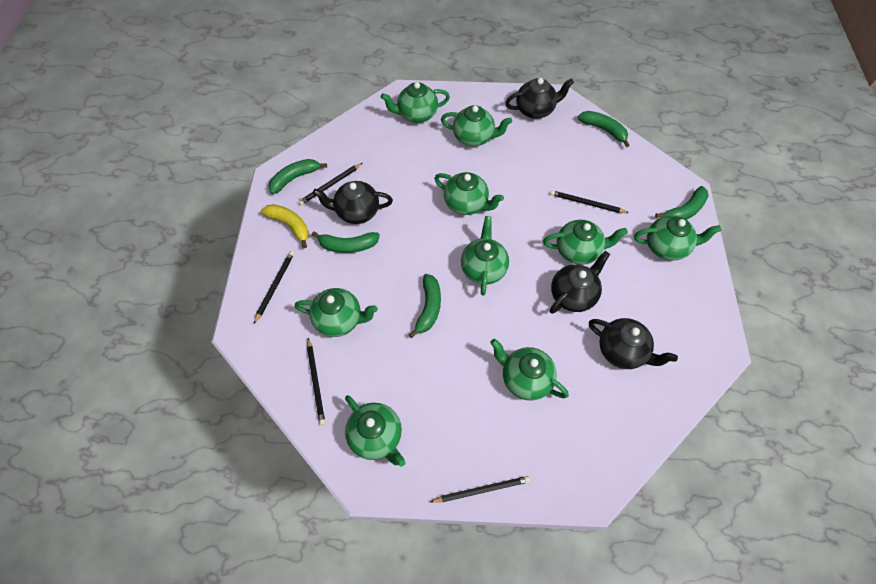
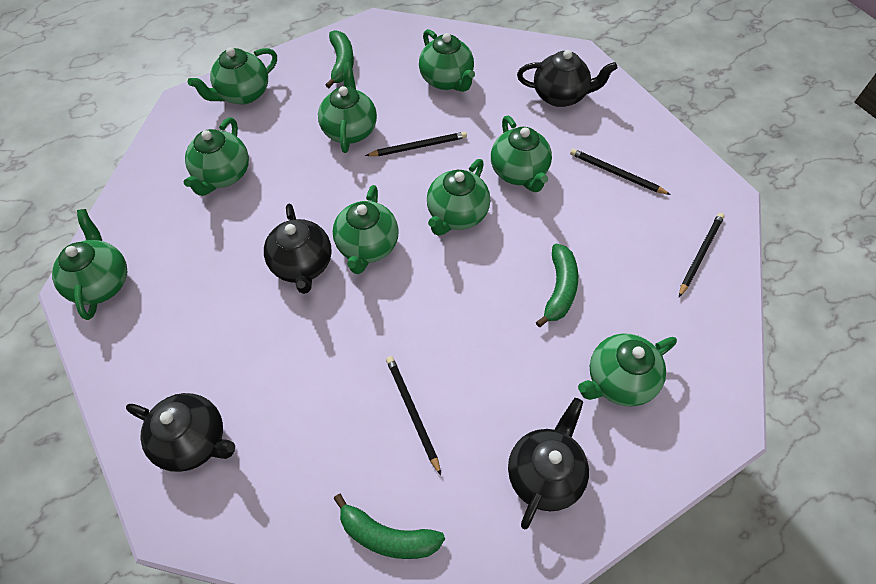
black pencil: [254,251,294,324] [298,163,362,205] [307,338,325,425] [430,476,530,503] [550,190,629,213] = 5 -> [365,132,467,156] [386,356,441,475] [570,149,671,195] [679,213,725,297] = 4
green banana: [268,159,327,194] [312,232,380,253] [409,274,441,338] [578,111,630,147] [655,186,709,220] = 5 -> [326,30,354,88] [333,494,445,559] [536,244,578,327] = 3
yellow banana: [261,204,309,248] = 1 -> none = 0

